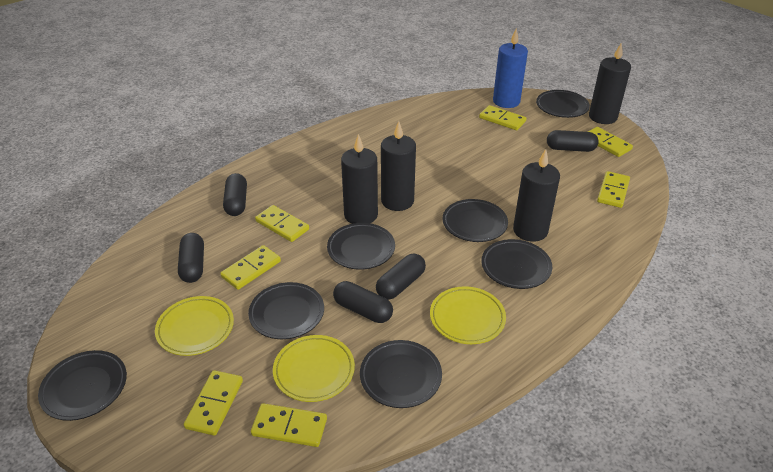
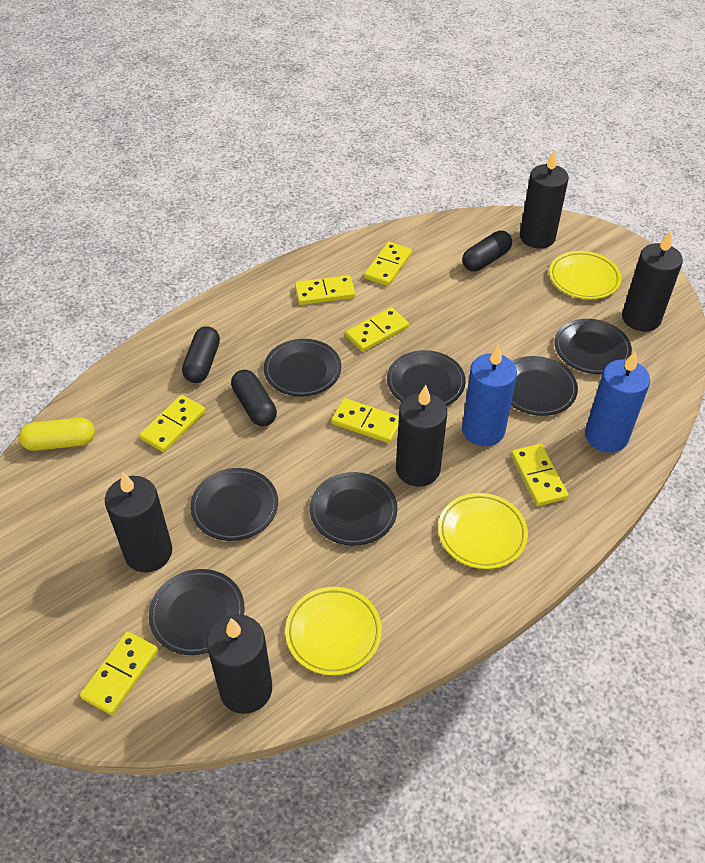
black candle: [341,134,378,224] [381,121,416,211] [513,149,560,242] [589,42,631,124] = 4 -> [105,472,172,572] [207,614,272,714] [396,385,447,487] [520,149,569,248] [622,230,683,332] = 5
black capsule: [178,233,204,283] [223,173,247,216] [333,281,393,323] [376,254,426,300] [547,130,599,152] = 5 -> [182,326,220,383] [231,370,277,426] [462,231,512,272] = 3
blue candle: [493,28,528,108] = 1 -> [462,345,517,446] [585,350,650,453] = 2
yellow capsule: none = 0 -> [19,418,95,451] = 1

